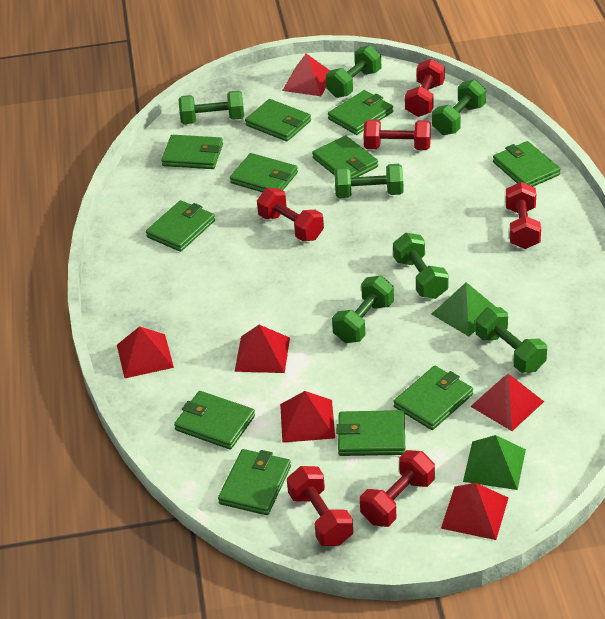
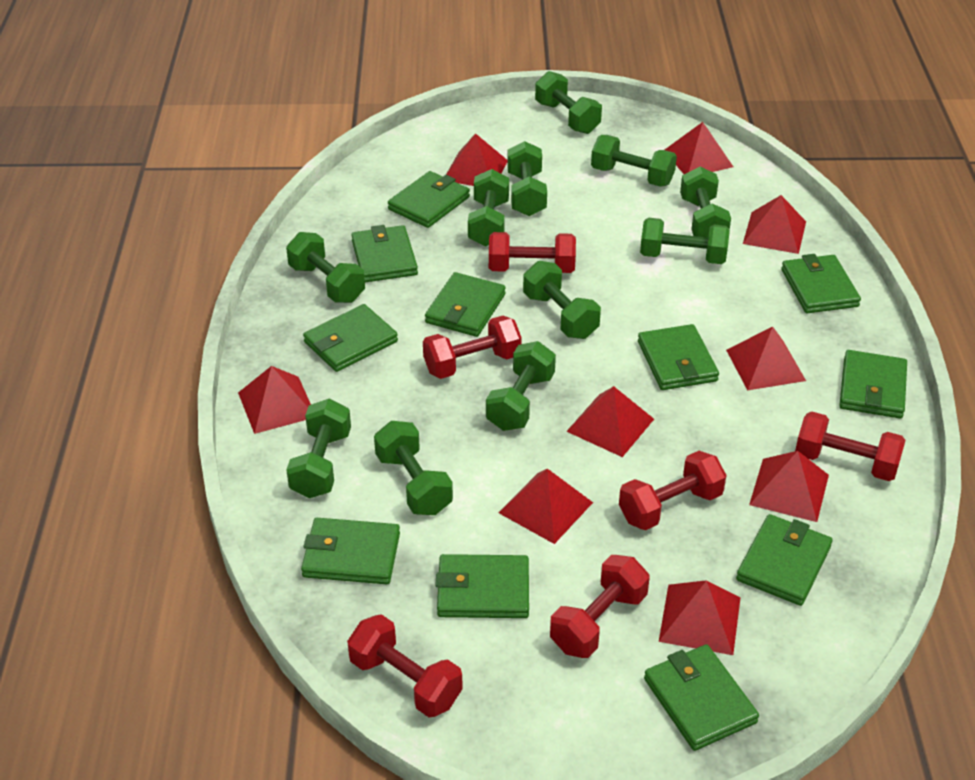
green dumbbell: [178,91,244,124] [326,45,381,98] [332,276,394,343] [334,164,404,198] [393,233,449,299] [432,79,486,135] [475,307,547,373] = 7 -> [286,232,365,303] [286,399,351,498] [374,421,453,515] [468,169,509,247] [486,341,556,431] [507,141,547,216] [523,261,601,339] [535,71,602,134] [591,135,677,187] [640,218,730,264] [680,167,731,238] = 11
green pyramid: [431,282,496,336] [463,435,526,490] = 2 -> none = 0
red pyramid: [117,326,174,378] [234,325,290,373] [280,391,335,443] [282,54,330,96] [441,483,508,540] [470,374,544,431] = 6 -> [238,366,311,434] [446,133,507,186] [499,469,593,544] [566,386,654,457] [659,580,741,655] [665,122,733,174] [726,327,806,390] [743,195,806,254] [749,451,829,522] = 9

